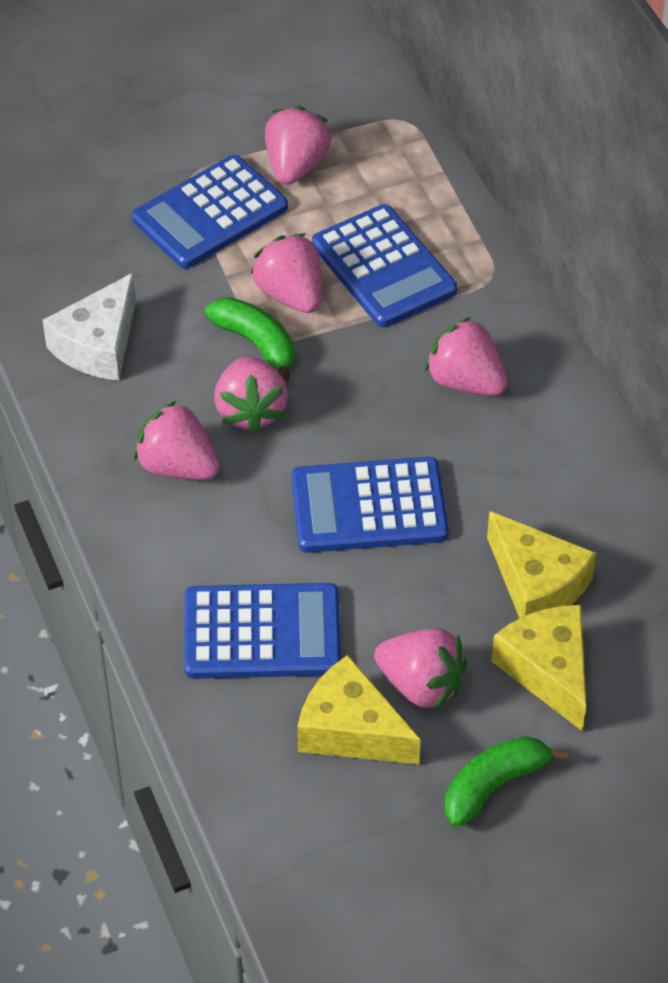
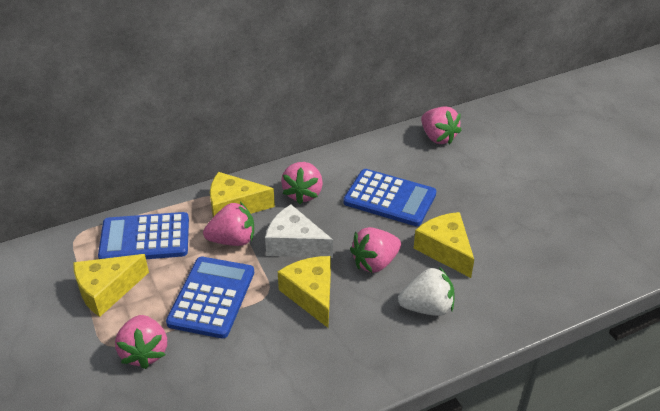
blue calculator: [132,155,288,268] [184,583,341,679] [291,457,449,553] [312,204,457,327] = 4 -> [98,212,189,259] [166,257,254,338] [343,169,436,226] = 3
green banana: [205,297,295,382] [445,736,568,827] = 2 -> none = 0
pink strawberry: [134,401,220,480] [214,356,288,434] [251,234,321,313] [265,106,331,184] [374,629,467,710] [425,317,508,396] = 6 -> [115,315,167,369] [203,202,254,246] [281,162,323,204] [350,227,401,273] [421,106,462,145] = 5
white strawberry: none = 0 -> [398,267,454,316] = 1
yellow cheese: [297,655,421,764] [487,511,596,618] [491,605,586,731] = 3 -> [74,254,149,317] [210,172,275,217] [278,256,331,328] [413,212,474,278] = 4

